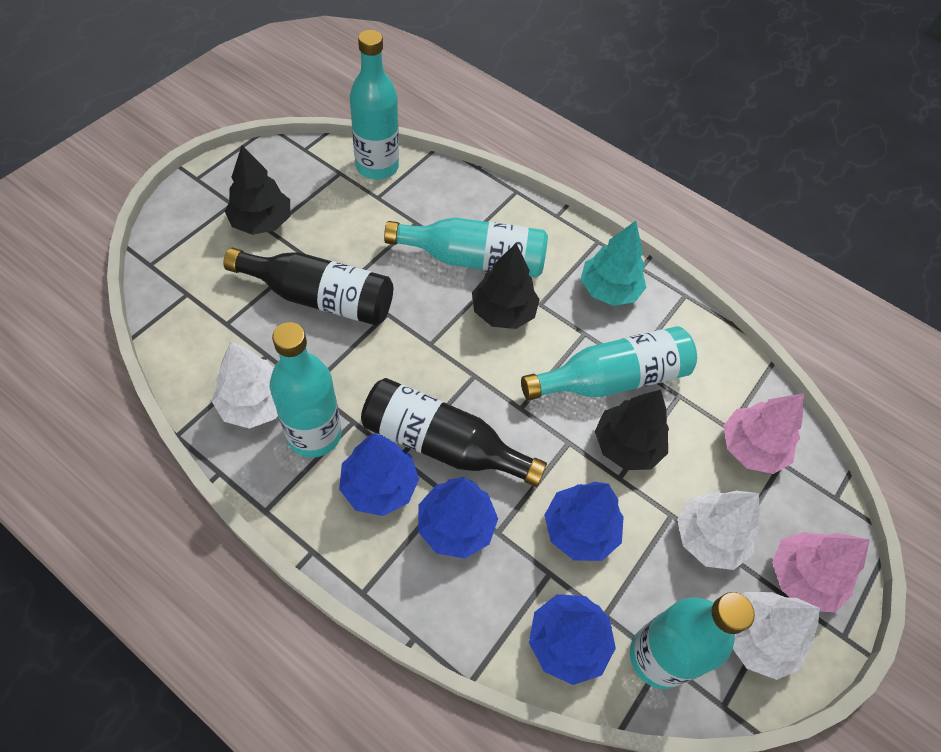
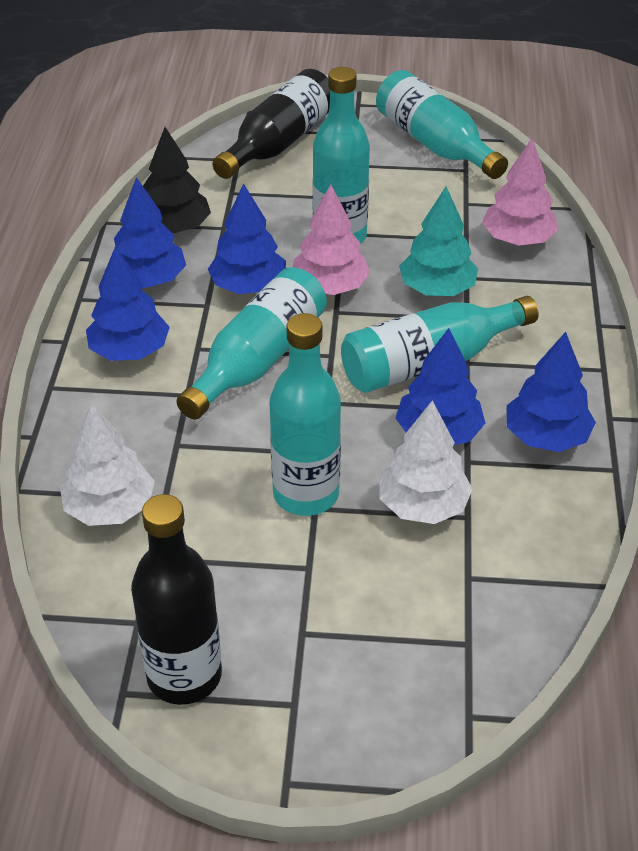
black tree: [225,145,291,235] [472,243,540,329] [595,390,669,470] = 3 -> [143,127,211,234] = 1
blue tree: [339,433,419,516] [418,477,498,558] [529,594,616,685] [544,482,624,561] = 4 -> [86,247,170,361] [112,177,186,288] [208,183,286,294] [396,328,485,445] [507,332,596,452] = 5
white tree: [212,341,278,429] [677,491,760,570] [733,592,820,680] = 3 -> [60,403,155,526] [379,400,473,524] = 2

